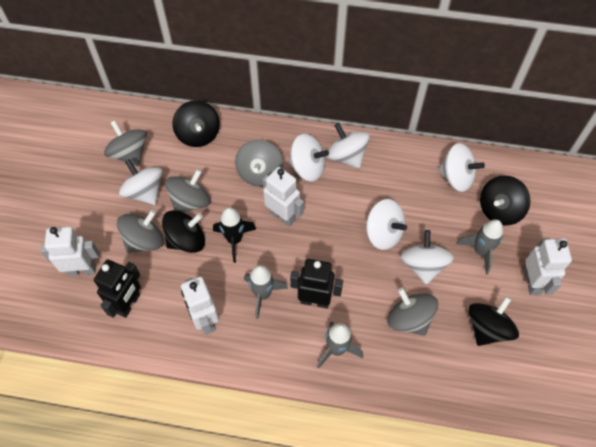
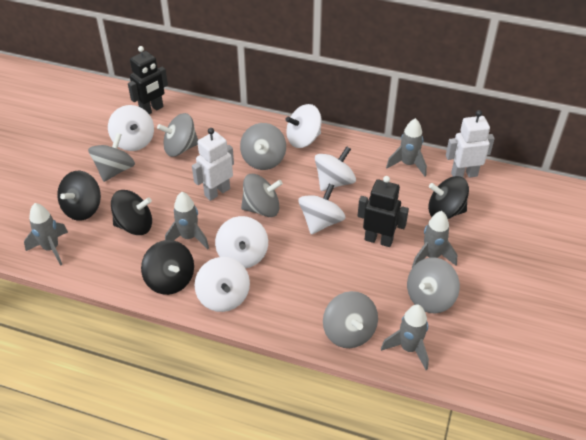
black rocket: [213,207,256,263] = 1 -> none = 0
grey rocket: [244,265,288,319] [317,321,363,369] [456,219,503,275] = 3 -> [24,203,68,266] [165,192,209,249] [381,304,429,370] [386,118,427,176] [412,211,457,268] = 5
grey spinning top: [104,120,147,166] [117,210,164,253] [165,169,211,213] [235,140,283,187] [387,288,438,336] = 5 -> [88,133,135,182] [157,113,198,157] [240,123,286,170] [241,174,283,217] [323,291,378,348] [407,258,460,313] = 6
white robot: [40,227,99,276] [181,277,219,335] [263,167,304,227] [524,238,572,295] = 4 -> [192,128,234,201] [446,110,495,178] = 2

